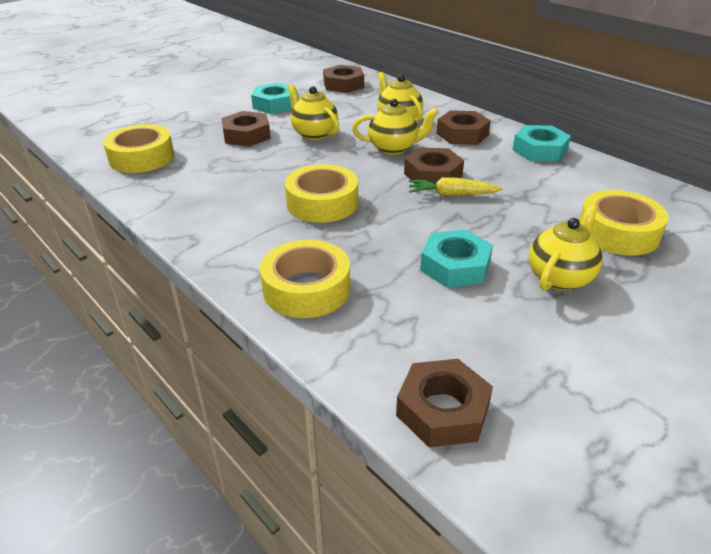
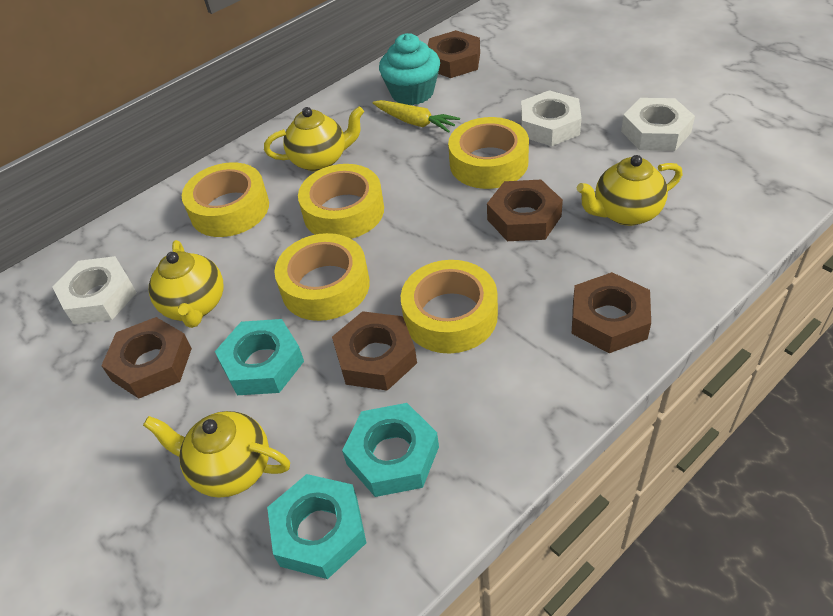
turquoise cupcake: none = 0 -> [379,33,440,105] = 1
white nut: none = 0 -> [52,256,137,325] [521,90,582,146] [621,98,695,151] = 3
yellow tape: [103,124,174,173] [260,240,350,318] [285,164,358,223] [579,190,668,256] = 4 -> [182,162,269,237] [275,233,370,321] [298,164,384,239] [401,260,498,353] [448,117,529,189] = 5

